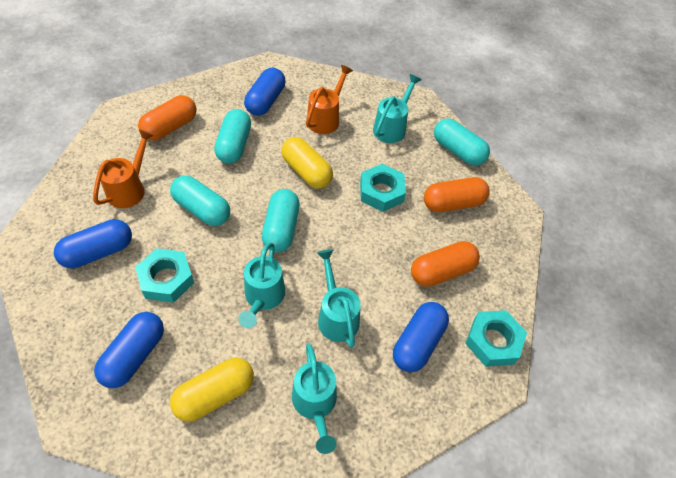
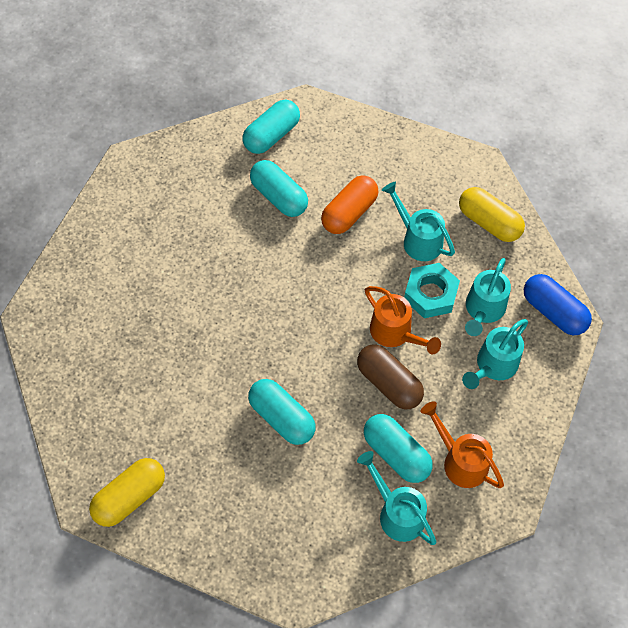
blue capsule: [54,219,132,268] [94,312,164,388] [244,68,285,116] [393,302,449,372] = 4 -> [524,274,592,335] = 1
brown capsule: none = 0 -> [357,344,424,409] = 1
orange capsule: [138,95,197,141] [411,241,480,287] [424,177,490,212] = 3 -> [321,175,379,234] = 1
turquoise nut: [135,248,194,303] [360,164,406,212] [465,310,527,367] = 3 -> [404,263,460,318] = 1

